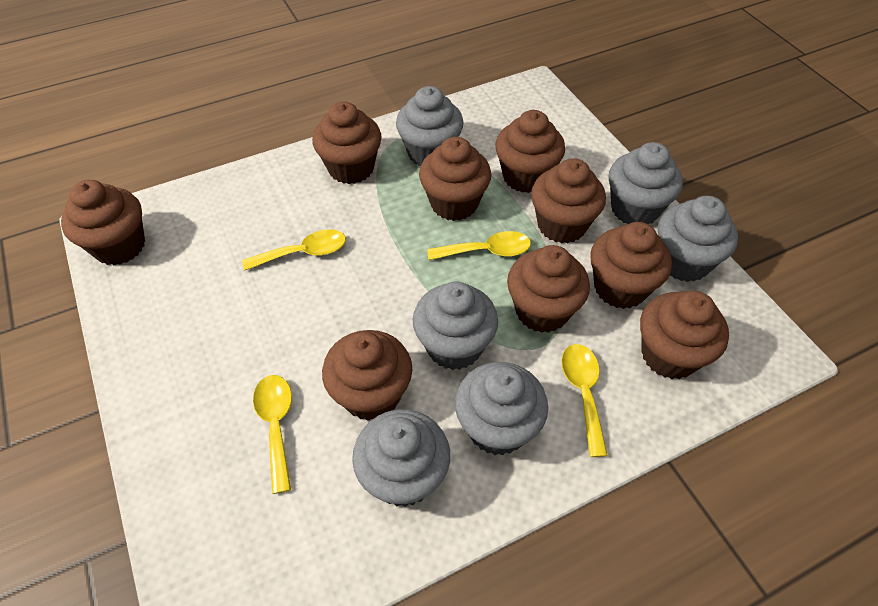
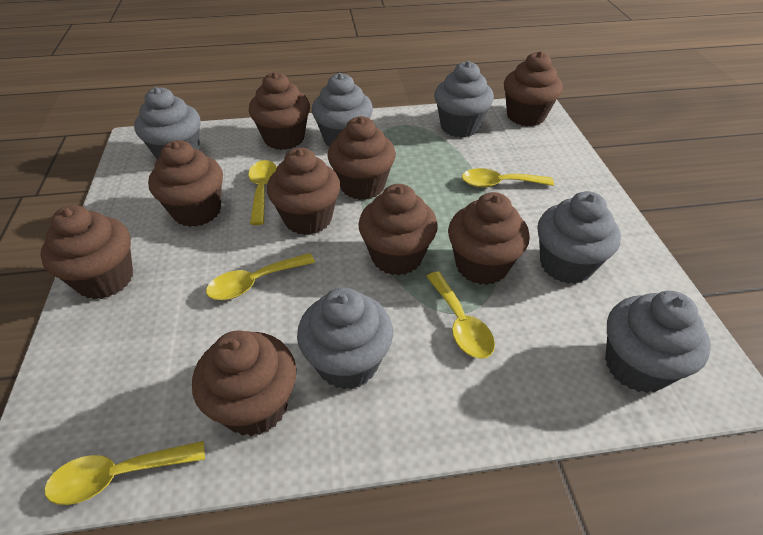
yellow spoon: [242,229,346,270] [253,375,292,494] [427,231,531,260] [561,344,608,457] = 4 -> [44,441,205,505] [206,253,315,300] [249,160,277,225] [426,271,495,359] [462,168,554,187] = 5

